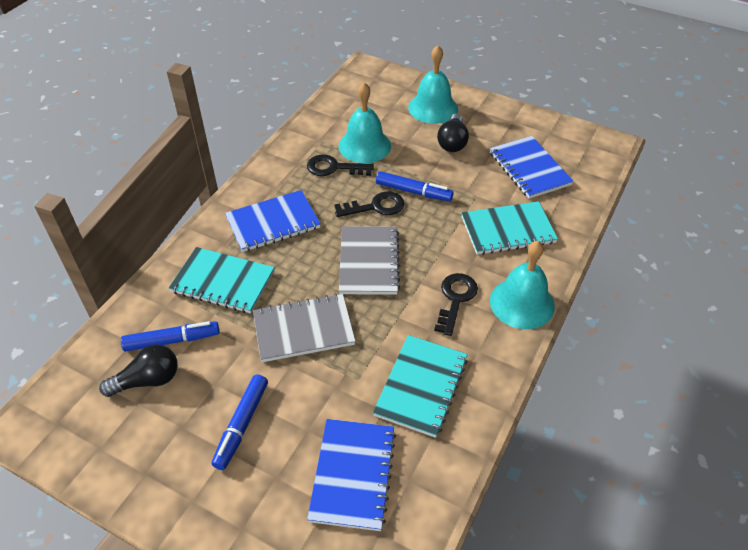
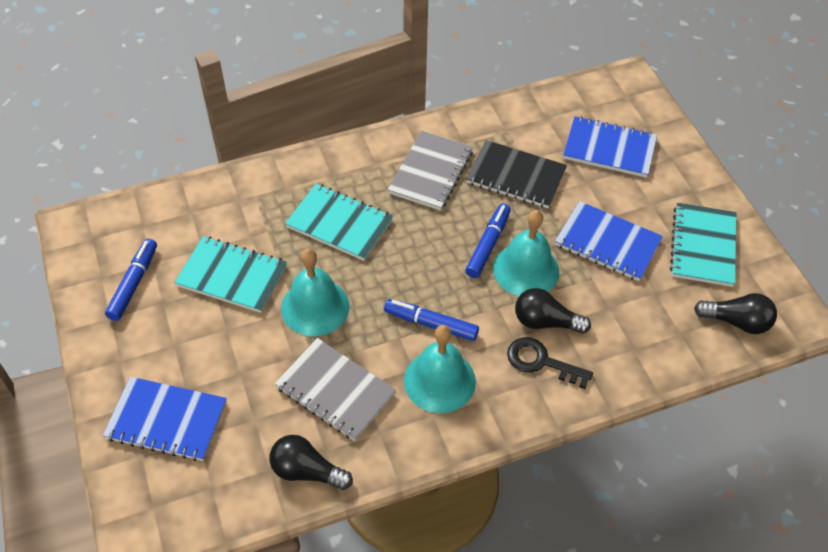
black key: [307,155,374,176] [335,191,404,217] [434,273,478,336] = 3 -> [507,337,593,389] = 1
black light bulb: [99,344,178,397] [437,114,469,152] = 2 -> [270,435,353,490] [515,288,591,334] [694,293,777,334] = 3
black notebook: none = 0 -> [466,140,567,208] = 1

